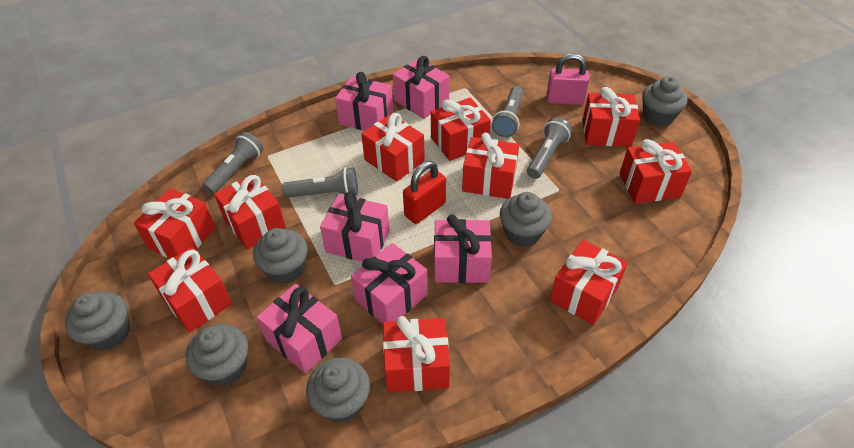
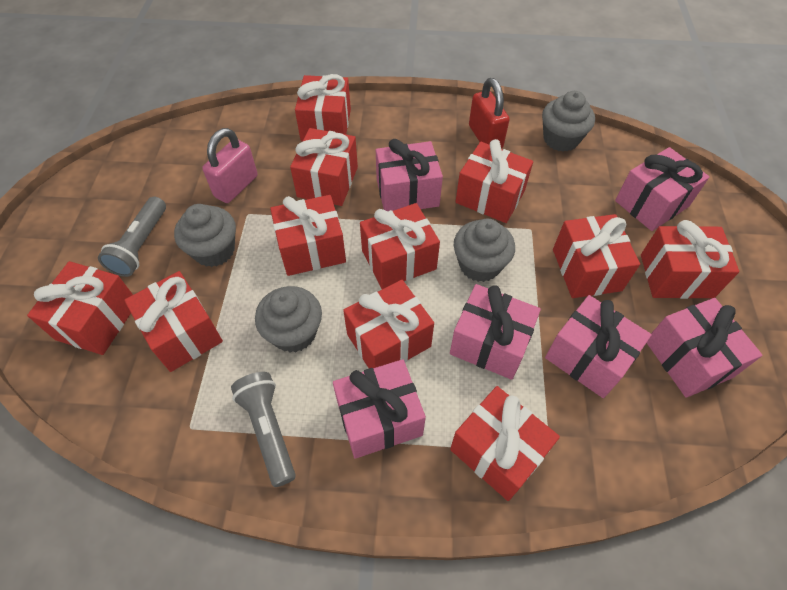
grey cupcake: [65,291,130,351] [186,324,248,386] [253,228,308,284] [306,358,370,423] [500,192,552,247] [642,76,687,126] = 6 -> [174,204,236,267] [255,286,322,352] [454,219,515,282] [542,91,595,152] = 4
grey flashlight: [202,132,263,194] [282,167,358,198] [492,86,524,137] [527,117,572,179] = 4 -> [98,197,166,277] [231,372,296,487] = 2
red gift: [134,188,216,259] [148,247,232,332] [214,174,286,249] [361,113,425,182] [383,316,450,393] [431,98,491,161] [462,132,519,199] [550,240,628,325] [583,87,640,147] [620,139,692,204] = 10 -> [27,261,133,355] [124,271,223,372] [270,195,346,276] [290,128,358,206] [295,74,351,141] [343,280,434,368] [360,203,440,289] [450,386,560,501] [455,139,533,223] [553,214,640,298] [641,220,739,299] = 11

